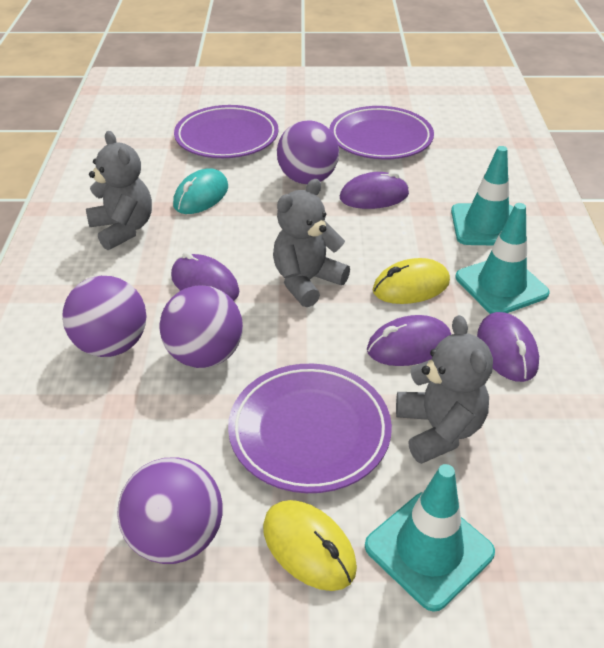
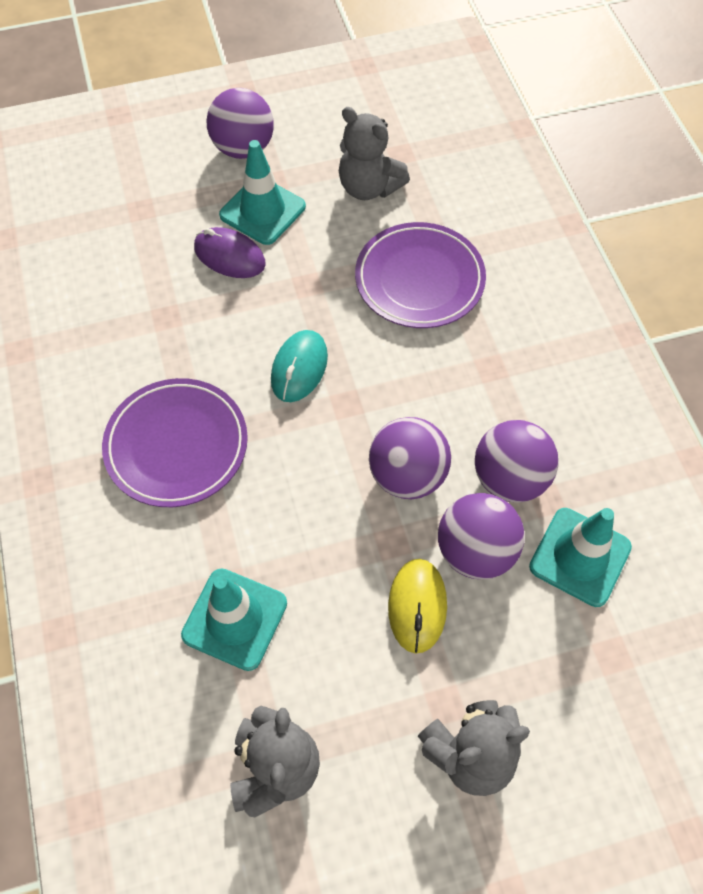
purple mouse: [171,252,239,301] [340,171,409,209] [367,315,451,366] [477,312,539,382] = 4 -> [194,227,266,278] = 1
purple plate: [174,105,279,158] [228,364,392,493] [329,106,434,159] = 3 -> [102,378,248,507] [355,222,486,328] = 2
yellow mouse: [263,500,357,591] [373,258,450,304] = 2 -> [388,559,447,653] = 1

